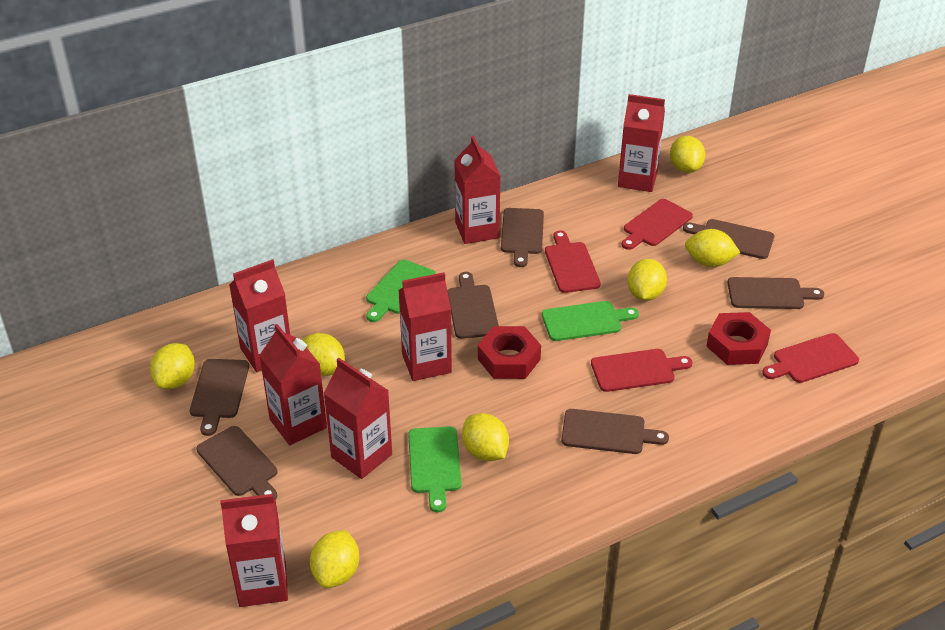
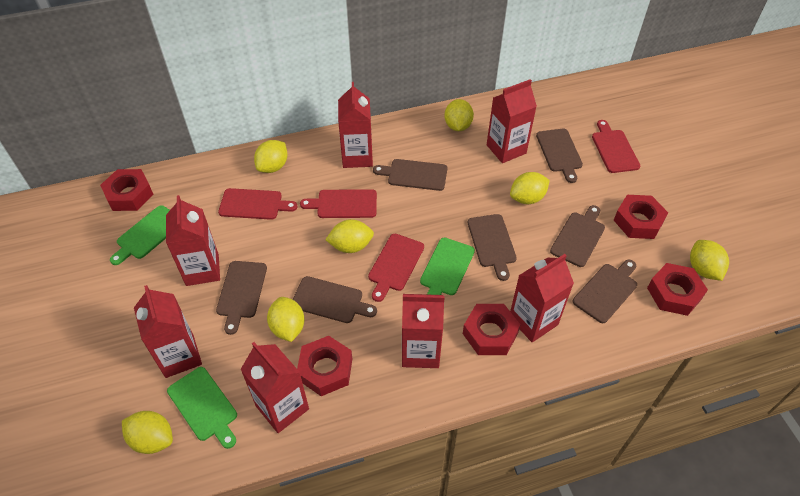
red nut: [478,326,541,379] [706,312,771,365] = 2 -> [100,169,154,211] [297,336,352,396] [463,304,520,355] [614,195,668,239] [647,263,708,316] = 5

